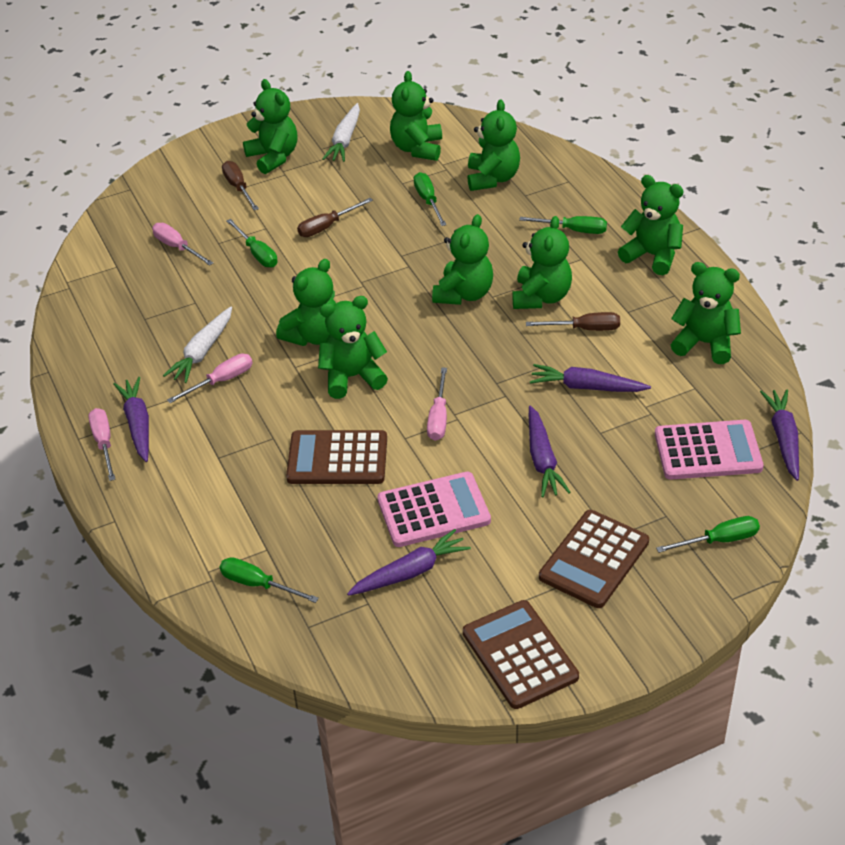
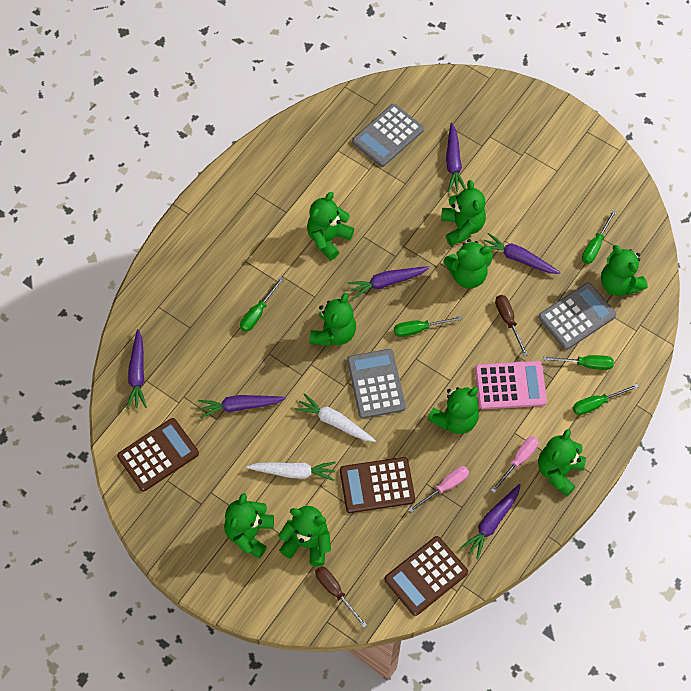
brown screwdriver: [222,161,259,210] [297,198,373,237] [526,312,620,331] = 3 -> [315,566,367,628] [495,295,528,356] = 2
grey calculator: none = 0 -> [347,349,406,419] [352,104,424,167] [538,282,616,350] = 3
pink calculator: [377,472,491,547] [655,420,764,480] = 2 -> [475,361,547,409] = 1
pink screwdriver: [88,408,116,481] [152,223,213,266] [167,354,253,403] [427,368,447,441] = 4 -> [408,466,469,513] [491,436,539,493] = 2
purple carrot: [113,377,149,462] [347,529,471,596] [529,406,571,497] [530,364,651,392] [760,389,799,481] = 5 -> [127,329,147,409] [198,395,286,418] [347,266,430,299] [446,123,466,192] [461,484,521,560] [483,233,561,274] = 6

